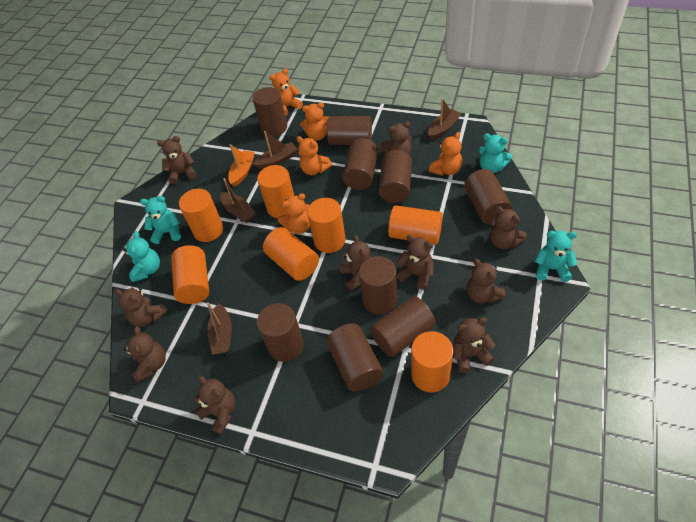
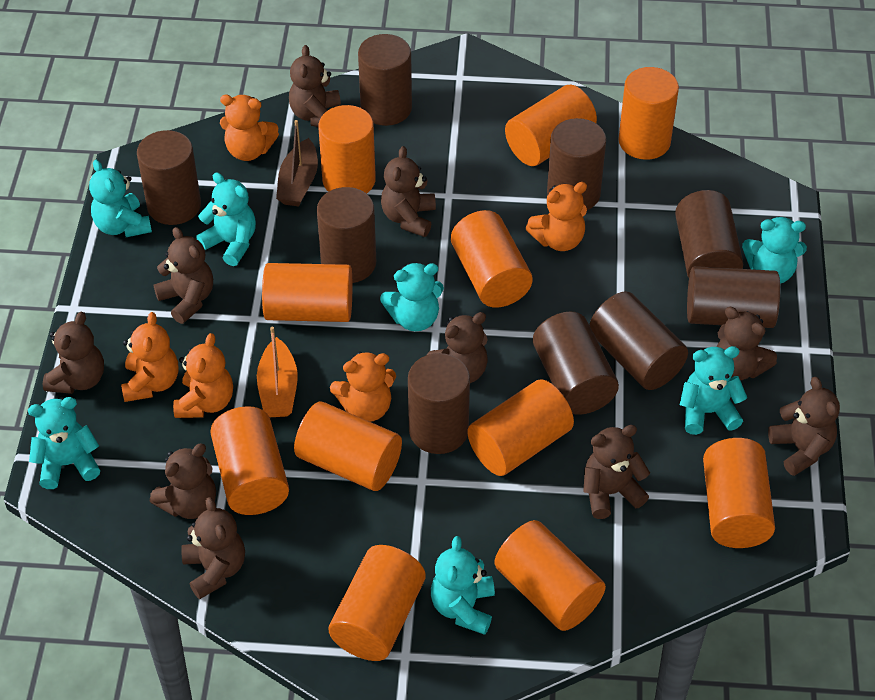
brown boat: [207,302,232,355] [220,178,256,223] [253,131,298,169] [428,98,462,140] = 4 -> [276,120,318,207] = 1
orange cylinder: [171,245,209,304] [179,189,223,242] [257,165,294,218] [263,227,319,281] [307,198,346,253] [388,205,443,245] [411,331,453,393] = 7 -> [210,406,289,515] [262,263,352,322] [294,402,402,491] [318,105,376,194] [328,545,426,661] [451,210,533,308] [467,379,574,476] [494,520,606,631] [505,85,597,166] [619,67,679,160] [703,438,775,548] = 11
turquoise teddy bear: [123,231,160,282] [140,196,181,244] [478,133,512,173] [535,231,577,282] = 4 -> [28,397,100,489] [89,160,152,237] [196,172,256,266] [380,263,444,331] [431,536,495,635] [680,346,747,435] [742,217,807,284] = 7

